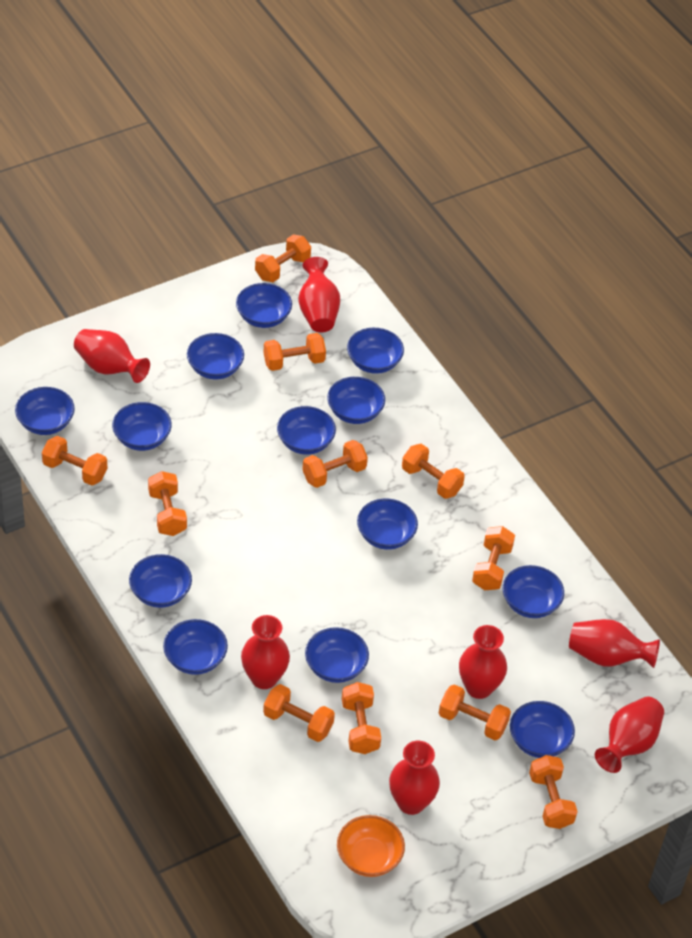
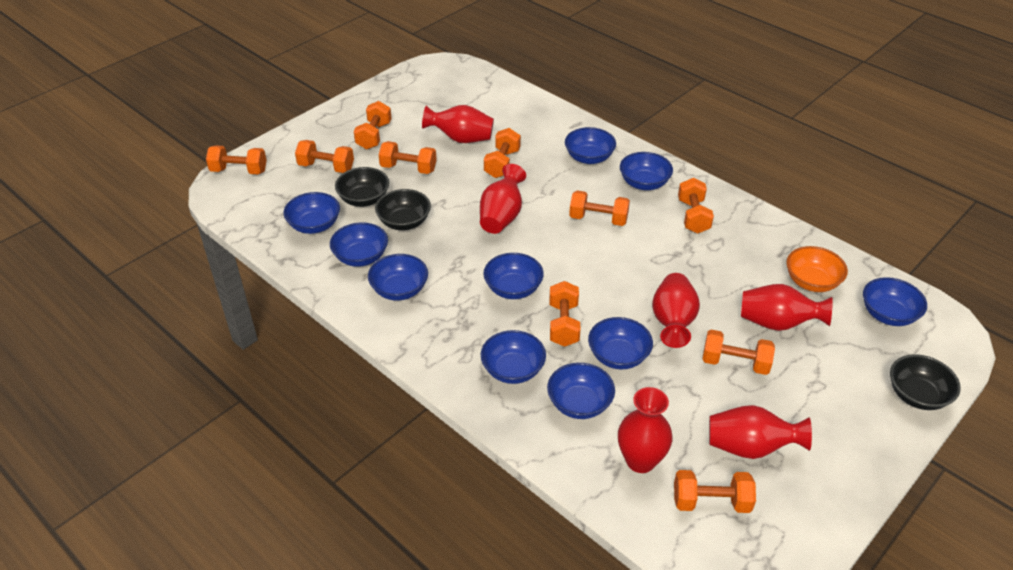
black bowl: none = 0 -> [335,167,389,207] [375,189,431,230] [890,354,961,410] = 3
blue bowl: [15,387,75,435] [112,402,172,451] [129,554,192,608] [163,619,228,675] [187,333,244,380] [236,283,292,328] [277,406,336,455] [305,627,369,683] [327,377,385,424] [347,328,404,374] [357,499,418,550] [503,565,564,618] [510,701,575,758] = 13 -> [283,192,340,234] [330,222,388,267] [368,254,428,301] [481,330,546,384] [483,253,544,299] [547,363,615,419] [565,127,616,164] [588,317,653,369] [620,152,673,190] [863,277,927,326] = 10
orange dumbbell: [42,436,107,486] [148,471,187,536] [255,234,311,282] [263,333,326,371] [263,684,335,742] [302,440,368,488] [342,682,381,754] [402,444,465,499] [439,684,511,740] [472,526,515,590] [529,755,578,829] = 11 -> [206,145,267,174] [295,140,354,173] [354,101,392,149] [379,141,437,174] [484,128,521,178] [549,281,580,347] [569,190,630,226] [674,470,756,513] [678,178,714,234] [702,330,775,375] = 10
red vase: [74,329,150,383] [241,615,290,689] [298,257,340,332] [389,741,440,815] [459,625,507,699] [569,619,660,668] [595,697,664,773] = 7 -> [422,105,494,143] [480,164,526,234] [618,387,672,473] [652,273,700,348] [709,405,812,459] [741,284,833,331] = 6

